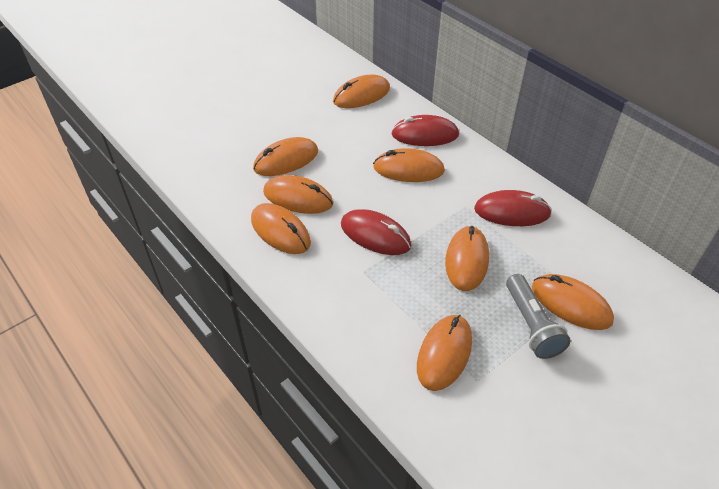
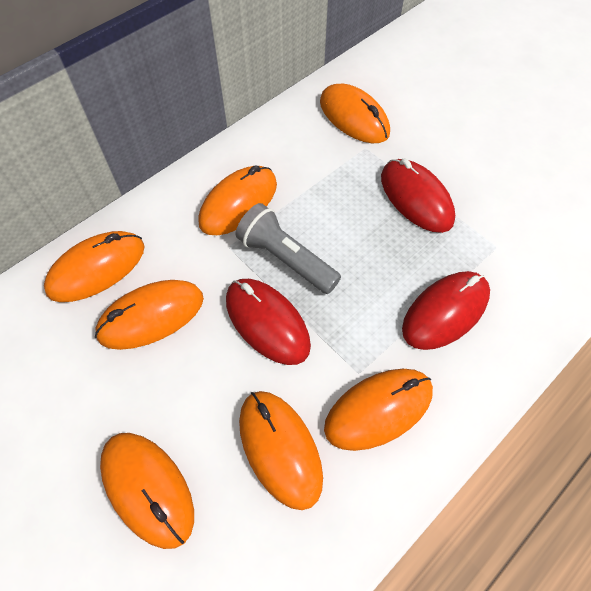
orange mouse: [251,203,311,254] [253,137,318,176] [263,175,333,214] [333,75,390,108] [373,148,445,182] [417,315,472,391] [445,226,489,291] [532,274,614,330] = 8 -> [44,231,144,302] [95,280,204,350] [100,433,194,549] [198,165,277,235] [239,391,323,510] [320,84,390,143] [324,369,433,451] = 7

